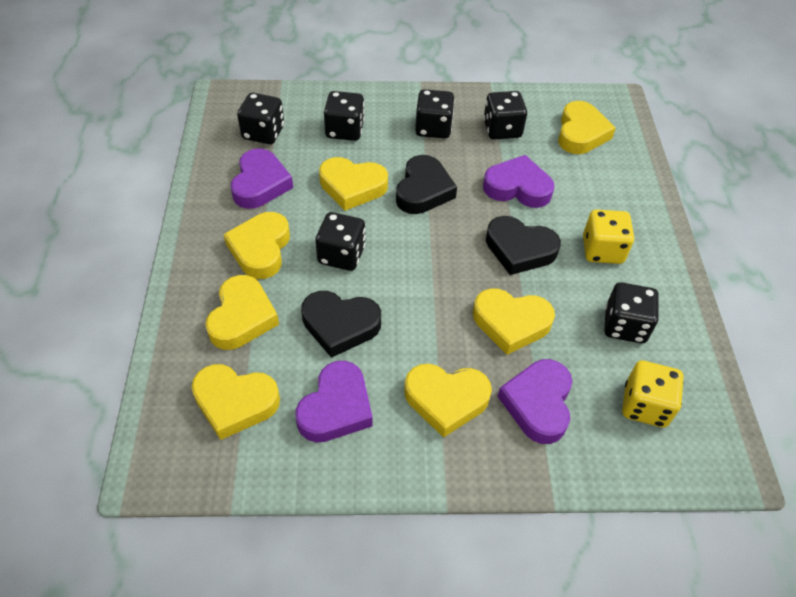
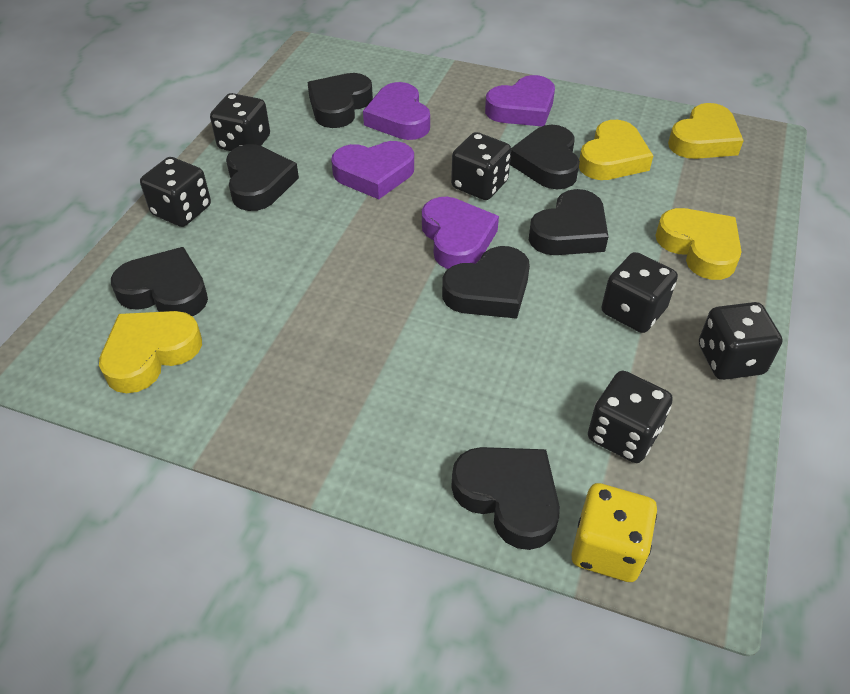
black heart: [301,291,381,358] [396,155,457,214] [486,216,561,275] = 3 -> [111,247,208,316] [226,144,299,211] [307,73,373,128] [442,246,530,319] [451,447,560,550] [510,125,580,189] [529,189,608,255] = 7
yellow dice: [583,209,634,264] [622,360,684,428] = 2 -> [571,483,657,582] = 1
yellow heart: [192,364,280,440] [205,275,279,350] [223,212,290,279] [319,157,388,211] [404,364,492,438] [473,289,555,355] [558,101,616,154] = 7 -> [99,311,202,393] [579,120,653,180] [656,208,742,280] [668,103,744,159] = 4

